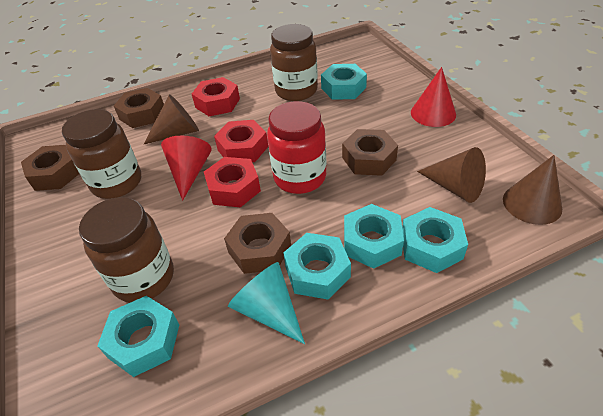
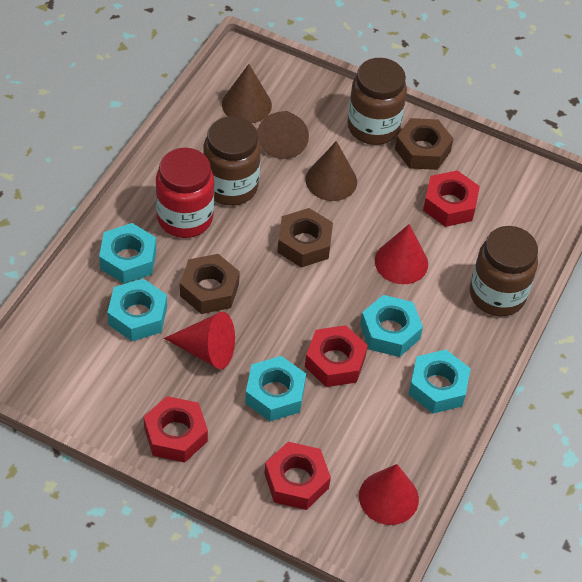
brown nut: [21,145,79,191] [114,88,164,128] [224,213,291,274] [342,129,398,176] = 4 -> [180,254,240,314] [277,208,333,268] [395,118,453,170] = 3
red cone: [161,136,212,201] [411,67,456,127] = 2 -> [164,312,235,369] [359,464,419,525] [375,224,428,284] = 3
red nut: [192,77,240,116] [204,157,261,207] [214,120,268,162] = 3 -> [144,396,208,463] [264,442,331,510] [305,325,368,387] [423,170,480,227] = 4
turquoise cone: [228,262,305,344] = 1 -> none = 0

